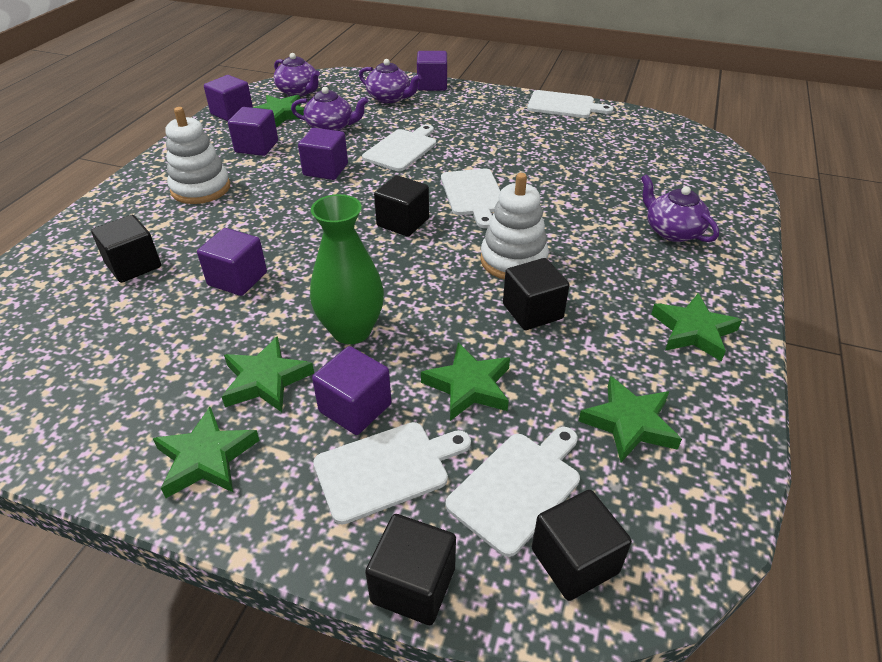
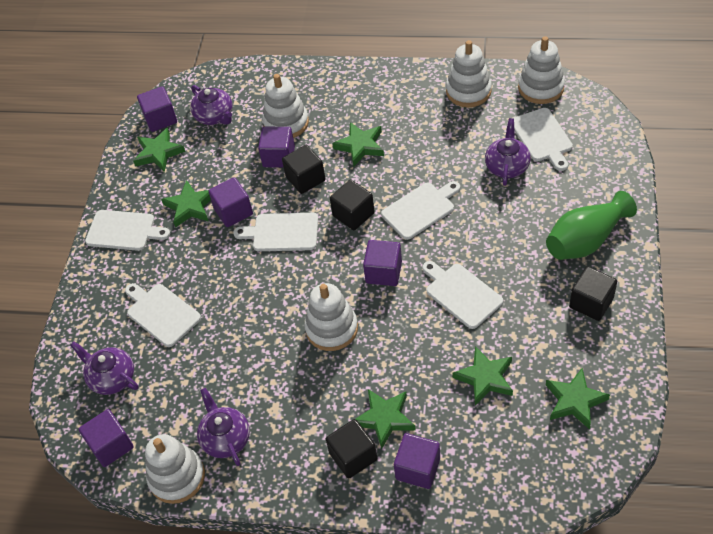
black cube: [91,215,161,283] [365,514,456,625] [374,175,429,237] [503,258,569,330] [532,490,632,601] = 5 -> [282,145,325,194] [326,419,377,479] [330,180,375,231] [569,266,617,321] = 4
white cutting board: [313,422,471,525] [362,124,436,171] [441,168,500,228] [446,427,580,557] [527,90,614,118] = 5 -> [85,210,170,251] [125,283,201,347] [233,213,318,251] [381,181,460,240] [422,261,503,329] [513,108,573,171] = 6
white stacking toy: [165,107,230,204] [480,173,549,280] = 2 -> [145,434,205,504] [262,74,309,138] [304,283,358,351] [446,40,492,107] [518,36,565,104] = 5

